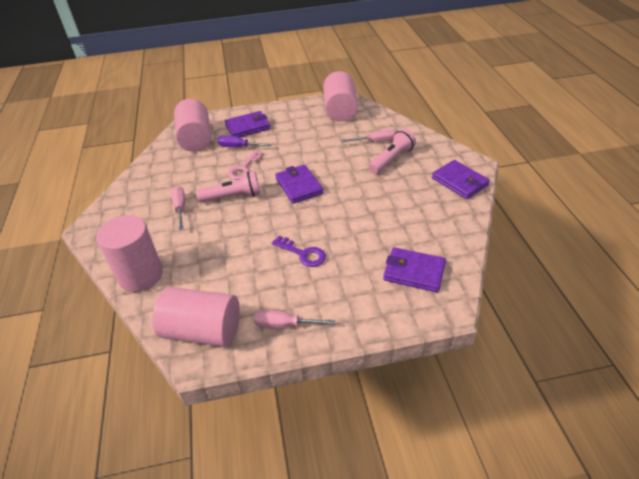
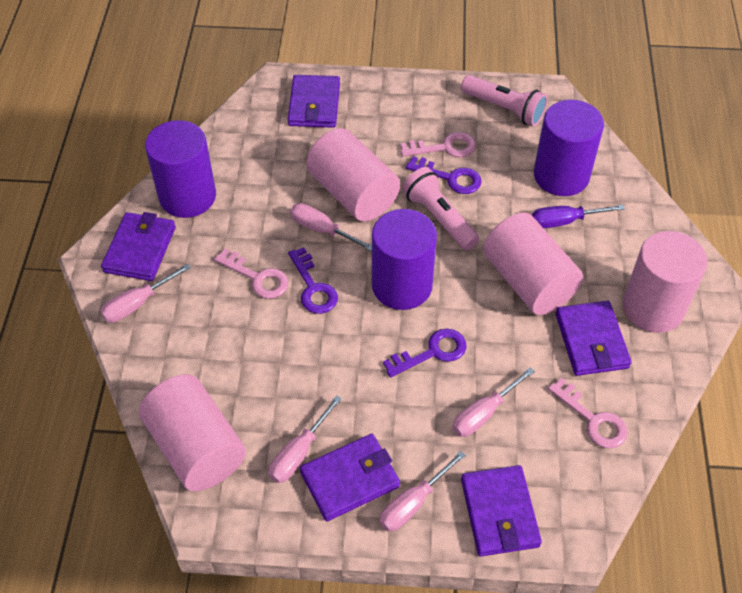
pink key: [228,150,263,180] = 1 -> [214,248,288,299] [401,132,476,157] [548,378,628,448] = 3
pink screwdriver: [171,186,185,230] [254,310,335,328] [342,129,397,142] = 3 -> [100,264,191,323] [269,395,342,483] [290,203,372,251] [379,451,466,532] [452,367,535,437] = 5
purple cylinder: none = 0 -> [145,120,216,218] [372,209,437,310] [534,100,604,196] = 3
purple key: [272,236,326,267] = 1 -> [288,247,338,314] [383,329,467,377] [406,156,482,194] = 3
purple wallet: [225,111,270,137] [275,165,323,204] [383,247,446,292] [432,160,490,199] = 4 -> [101,212,176,281] [288,75,340,128] [300,434,400,521] [461,465,542,556] [555,301,631,376] = 5

